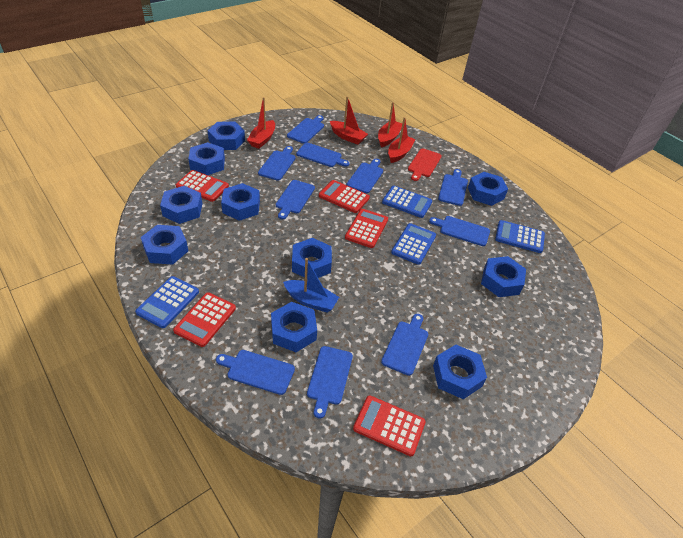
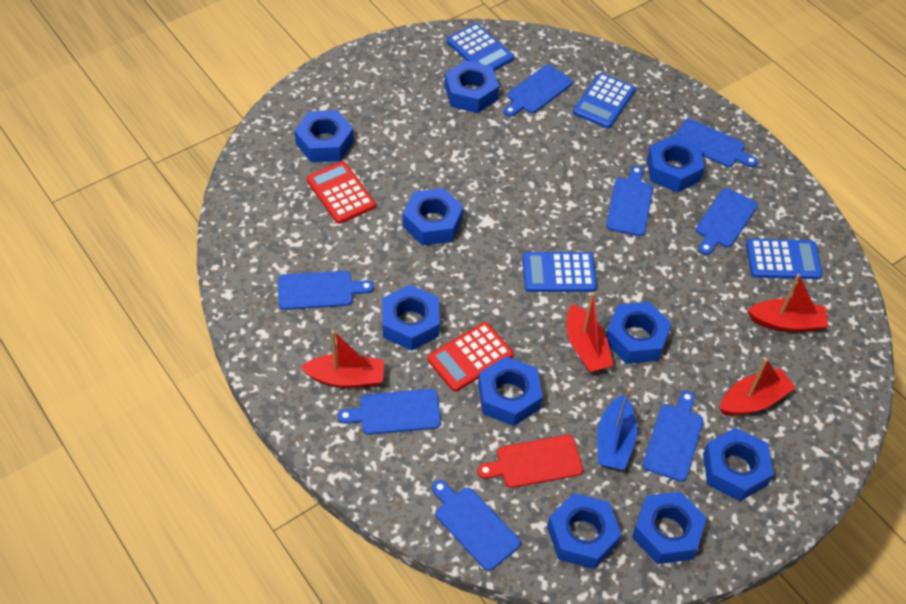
blue cutting board: [216,350,295,395] [258,146,296,181] [276,180,315,219] [287,115,324,144] [296,143,350,167] [307,346,353,419] [347,159,383,193] [381,314,428,376] [429,216,490,246] [438,169,468,206] = 10 -> [278,271,374,310] [338,389,441,435] [432,480,521,571] [504,65,573,117] [606,166,653,236] [643,391,703,482] [674,119,758,167] [696,188,758,255] = 8
red calculator: [173,292,236,347] [176,170,229,202] [319,180,370,213] [345,209,388,248] [353,395,426,456] = 5 -> [307,161,376,224] [427,322,513,392] = 2

